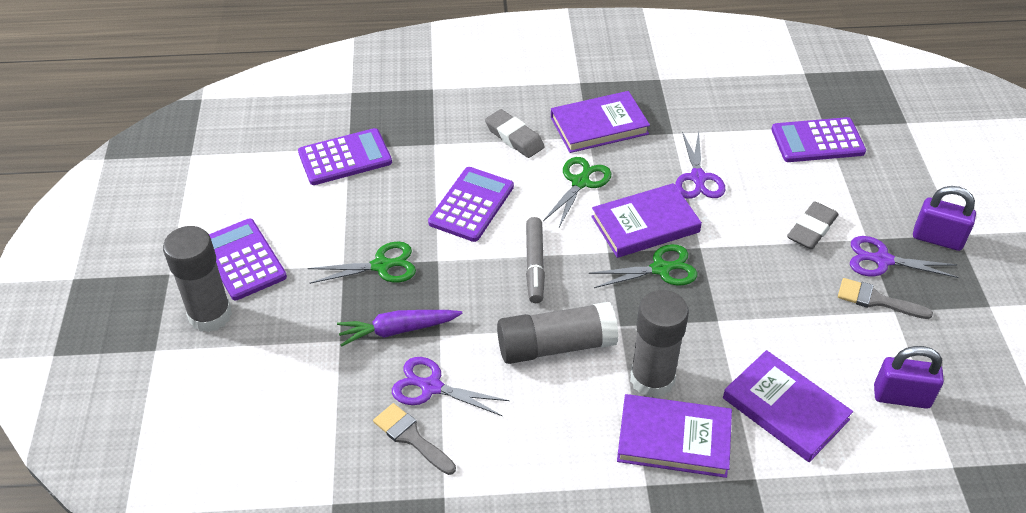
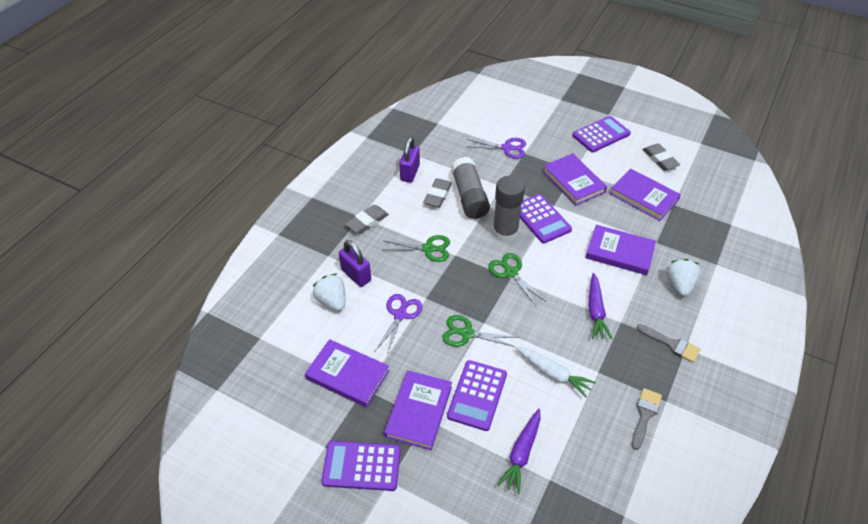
grey eraser: [485,109,545,158] [787,201,839,249] = 2 -> [345,205,389,234] [423,178,452,208] [642,143,680,171] = 3
grey glue stick: [163,226,232,332] [497,302,618,364] [630,290,689,398] = 3 -> [451,157,490,219] [492,176,525,242] = 2
grey marker: [526,217,545,303] = 1 -> none = 0
purple book: [551,91,650,153] [591,183,702,258] [617,394,732,478] [723,350,853,462] = 4 -> [305,339,389,407] [384,370,452,450] [543,153,607,206] [585,225,656,275] [610,169,681,221] = 5
purple carrot: [337,310,463,347] = 1 -> [497,408,541,494] [588,273,612,339] = 2
purple scissors: [392,357,509,416] [675,131,725,199] [850,236,958,278] = 3 -> [375,294,423,355] [467,138,526,159] = 2
white carrot: none = 0 -> [514,346,596,398] = 1
white strawberry: none = 0 -> [313,274,345,311] [667,259,700,296] = 2

